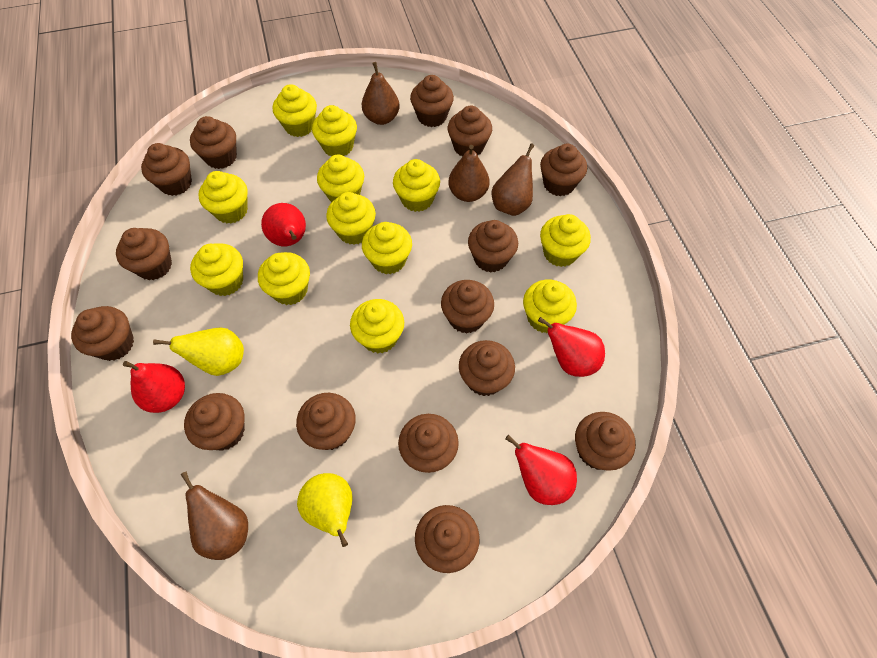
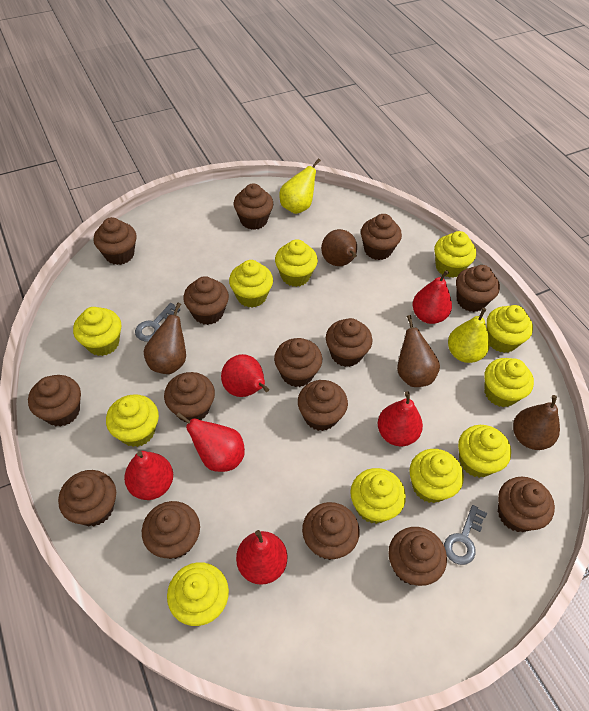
grey key: none = 0 -> [135,303,180,341] [444,505,487,565] = 2
red pear: [123,361,185,413] [261,203,306,246] [505,435,577,505] [538,317,605,377] = 4 -> [124,451,173,500] [176,412,245,472] [221,354,269,397] [236,530,287,585] [378,391,423,447] [412,270,452,324] = 6
yellow cupcake: [190,243,243,296] [198,171,248,223] [258,252,310,305] [273,84,317,137] [312,105,357,156] [317,155,364,203] [326,192,376,245] [350,299,404,353] [362,222,412,274] [393,159,440,212] [523,280,577,333] [540,214,591,267] = 12 -> [73,307,121,356] [106,394,159,447] [167,562,229,626] [229,260,273,308] [275,239,318,287] [350,468,406,524] [409,449,464,503] [434,231,476,278] [458,425,511,478] [484,358,534,407] [487,305,533,353] = 11

